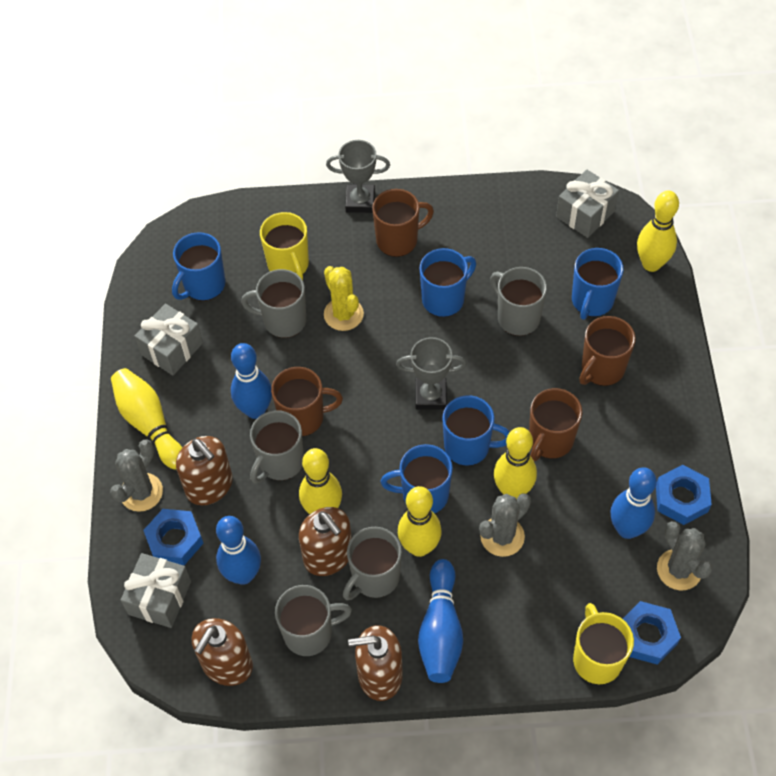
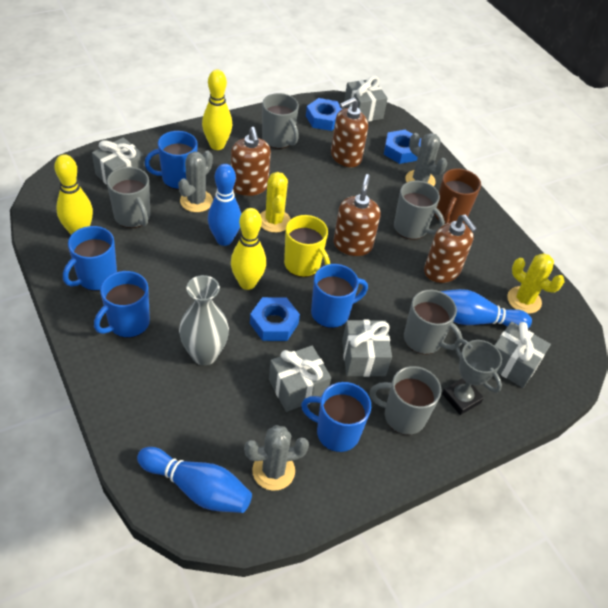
blue bowling pin: [216,516,261,585] [231,343,272,419] [418,559,463,683] [610,467,657,539] = 4 -> [137,447,252,513] [208,164,241,246] [441,289,532,328] = 3
brown mug: [271,367,343,436] [372,189,434,257] [529,388,582,461] [579,316,636,386] = 4 -> [435,168,481,224] = 1
grey gift: [121,553,191,628] [134,304,203,375] [556,169,619,238] = 3 -> [92,137,146,185] [269,346,331,412] [342,320,392,377] [344,76,388,122] [494,322,551,388] = 5
grey trophy: [326,140,390,213] [396,337,467,410] = 2 -> [442,339,502,415] = 1
grey vase: none = 0 -> [179,275,229,365] = 1
yellow bowling pin: [111,368,183,469] [299,448,342,514] [398,486,441,557] [494,427,537,499] [637,190,679,272] = 5 -> [54,154,93,235] [202,70,232,150] [231,208,266,290] = 3
yellow cactus: [324,266,364,331] = 1 -> [260,172,291,233] [507,253,564,314] = 2
yellow mug: [260,212,309,280] [573,603,634,684] = 2 -> [284,215,330,277] = 1

